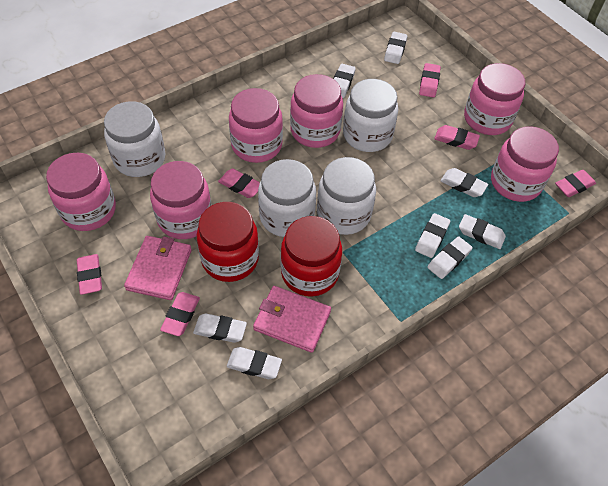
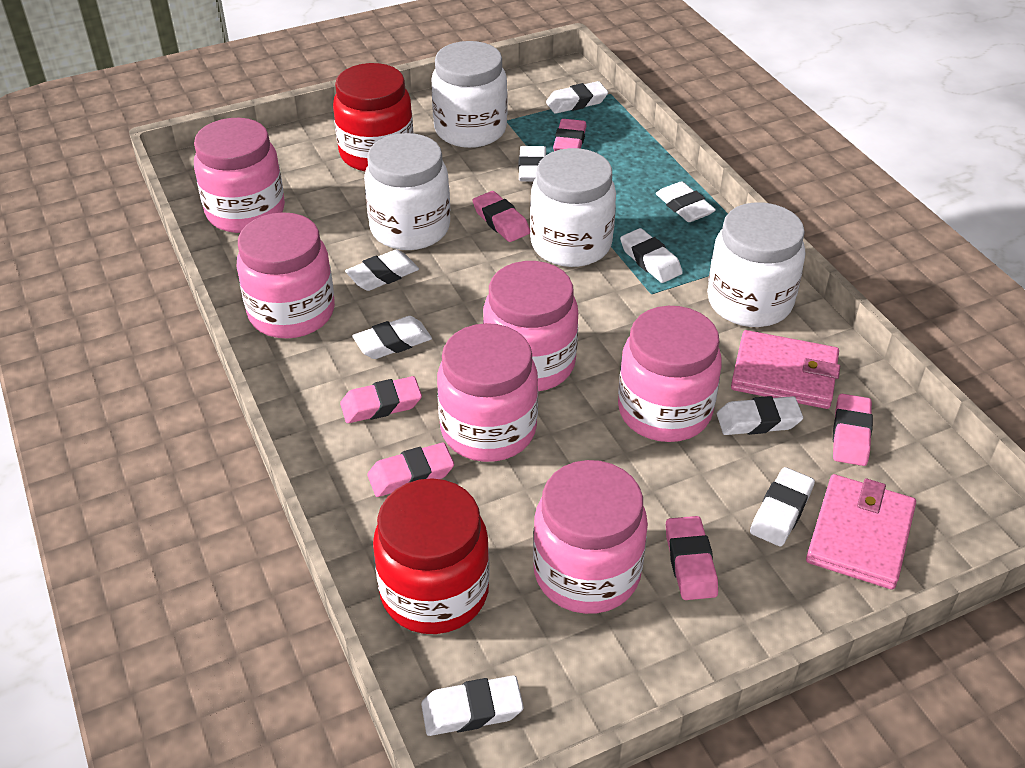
white eraser: [193,314,247,343] [227,347,282,379] [334,64,356,98] [384,32,407,64] [415,213,450,258] [428,236,473,279] [440,168,488,197] [459,214,506,249] = 8 -> [345,249,419,291] [352,316,432,359] [421,675,524,736] [518,146,546,182] [546,81,608,114] [620,228,683,283] [656,181,716,222] [717,396,803,435] [750,467,815,546] = 9

